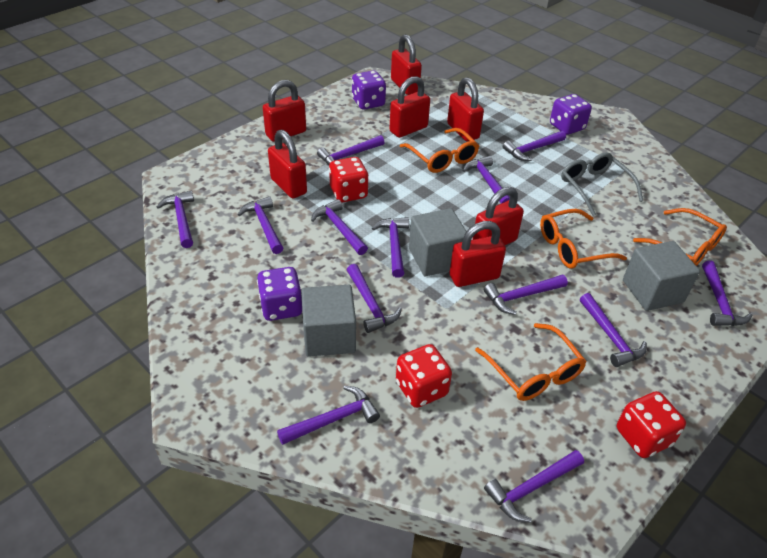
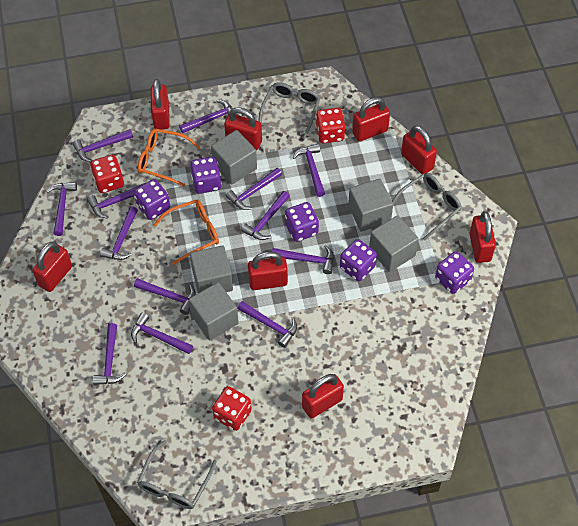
grey cube: [301,285,356,357] [409,208,467,276] [623,241,700,311] = 3 -> [189,282,239,340] [190,245,233,293] [211,130,257,184] [348,179,393,231] [369,215,419,272] = 5
grey glasses: [561,152,643,216] = 1 -> [137,440,217,509] [259,83,320,139] [392,173,462,240] = 3
orange glasses: [400,128,479,173] [475,323,587,401] [540,209,627,269] [633,208,727,266] = 4 -> [137,129,200,186] [153,200,219,265] = 2
purple dice: [257,267,302,321] [352,71,386,110] [550,94,592,135] = 3 -> [134,179,170,220] [190,157,222,194] [285,202,319,242] [340,239,377,281] [435,251,474,294] = 5
red padlock: [263,80,306,142] [268,130,307,199] [389,76,430,138] [391,34,422,95] [447,77,484,141] [449,221,506,287] [472,187,524,245] = 7 -> [32,242,72,292] [151,79,170,130] [224,107,262,150] [248,252,288,290] [302,374,344,419] [352,97,390,142] [401,125,437,174] [469,211,496,263] = 8

